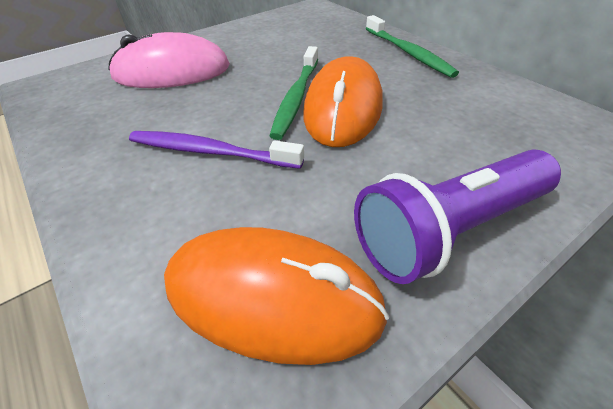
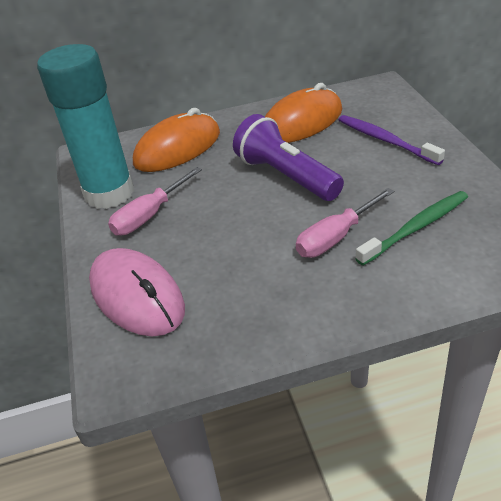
green toothbrush: [269,46,318,140] [366,15,459,78] = 2 -> [355,191,468,266] = 1
pink screwdriver: none = 0 -> [108,167,202,236] [296,188,394,258] = 2
turquoise glue stick: none = 0 -> [37,44,134,209] = 1

